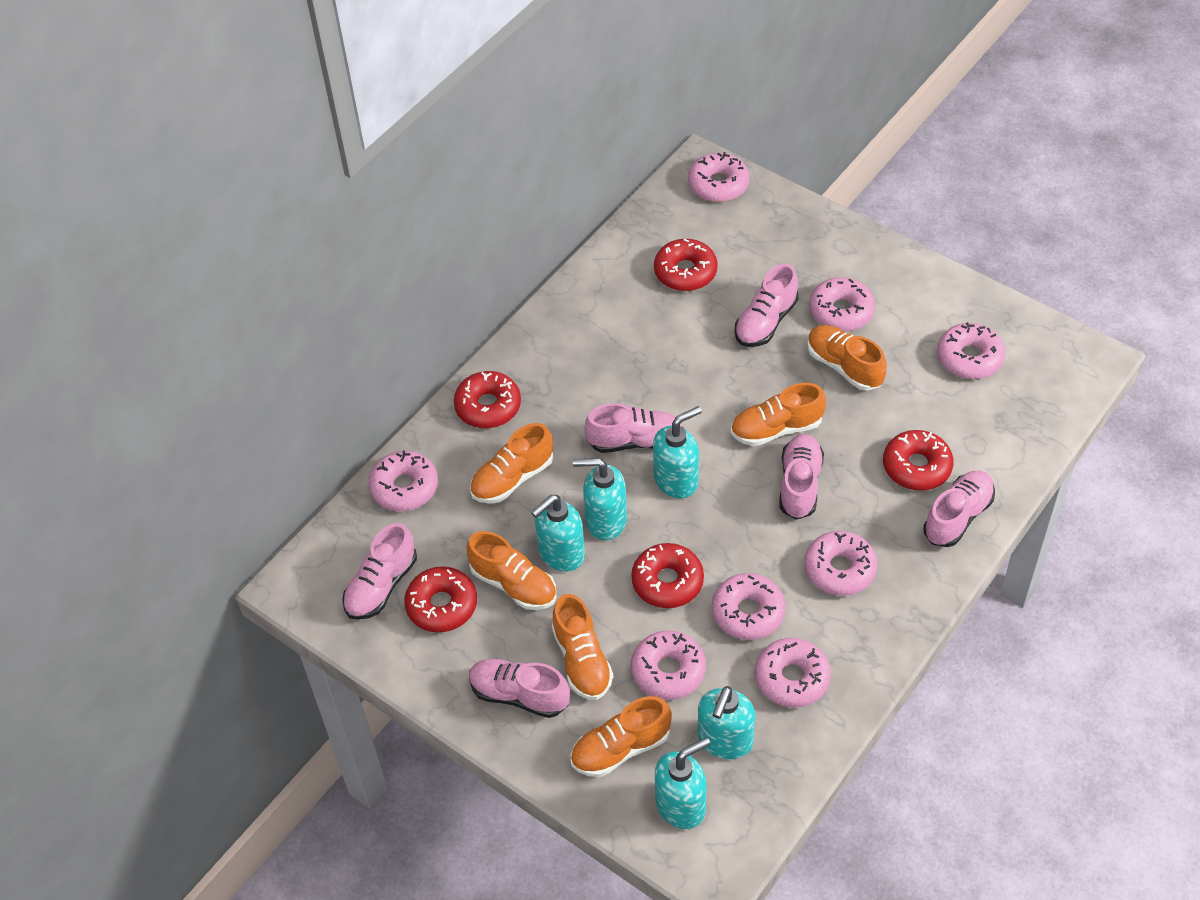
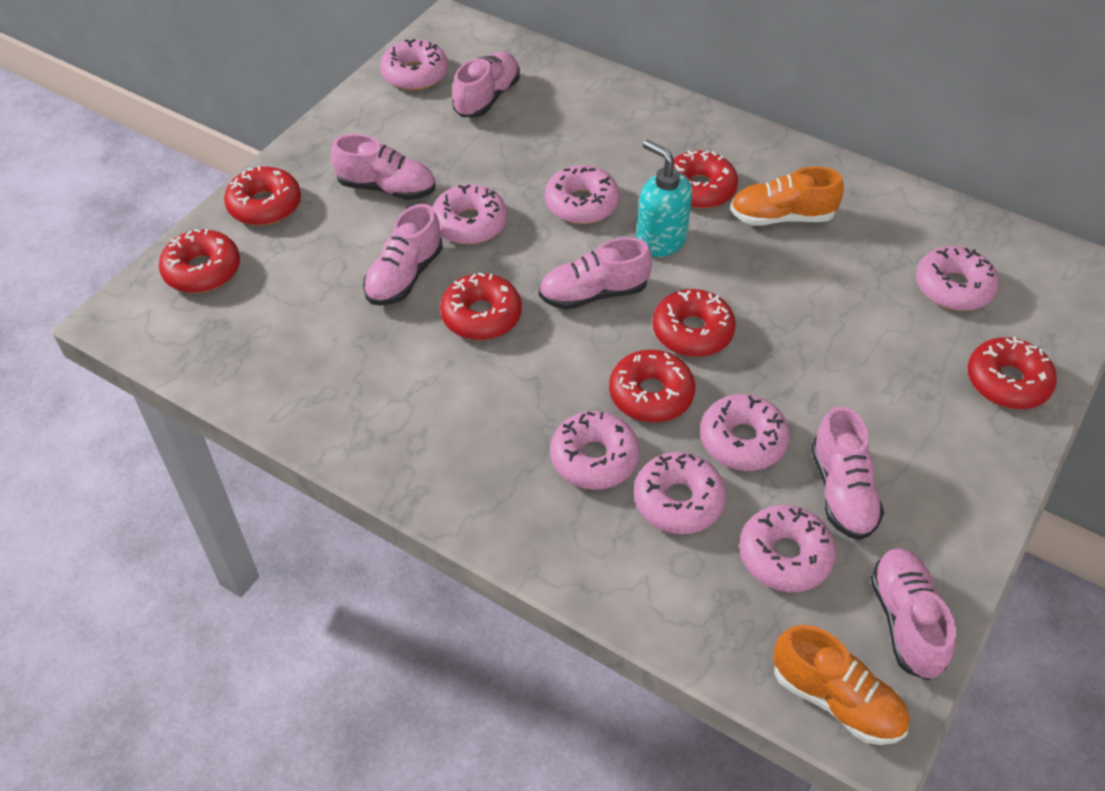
orange shoe: [467,531,556,610] [470,423,553,504] [552,594,613,700] [571,696,672,777] [731,383,826,446] [807,325,887,391] = 6 -> [730,166,844,225] [773,625,910,745] = 2
red donut: [404,567,477,632] [454,371,521,428] [631,543,704,608] [654,239,718,291] [883,430,954,491] = 5 -> [159,229,240,293] [224,166,301,226] [440,272,522,340] [609,350,695,423] [653,289,736,357] [673,150,738,209] [968,337,1057,409] = 7
turquoise soap dispenser: [531,495,585,572] [573,458,627,540] [653,406,702,498] [655,737,710,829] [698,686,755,759] = 5 -> [636,140,692,257] = 1

